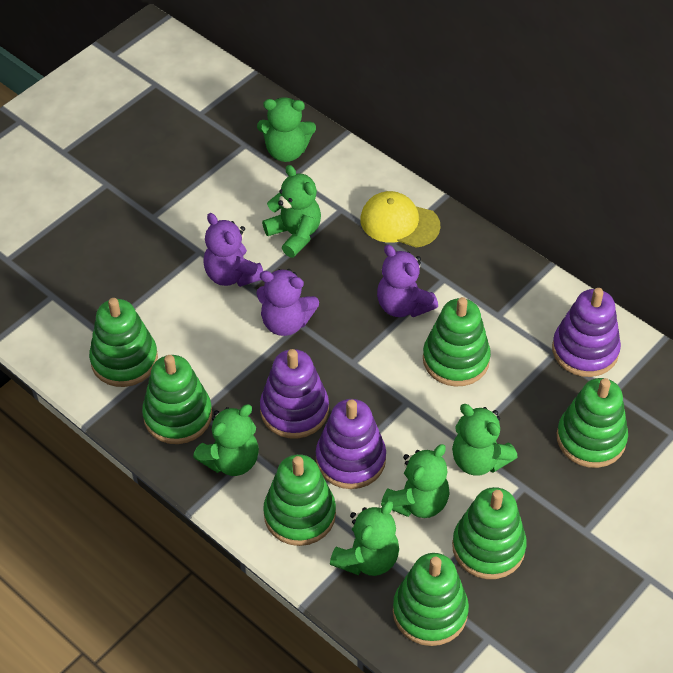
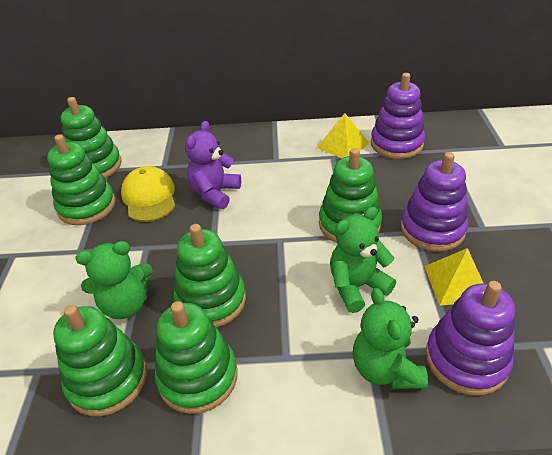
green stacking toy: [89,298,158,387] [142,355,212,444] [263,454,336,546] [393,553,469,646] [423,297,491,387] [452,487,527,579] [557,378,628,468] = 7 -> [47,134,116,225] [53,305,147,416] [61,97,122,178] [155,301,238,414] [173,224,246,328] [319,148,382,243] = 6
green teddy bear: [193,404,259,476] [257,97,316,162] [262,165,321,258] [330,501,399,576] [381,444,450,518] [452,404,518,476] = 6 -> [75,241,153,319] [330,207,396,313] [353,288,428,389] = 3
purple teddy bear: [203,213,263,287] [256,269,319,336] [377,245,438,317] = 3 -> [185,121,241,209] = 1
yellow pyramid: none = 0 -> [317,113,369,158] [424,248,484,306] = 2

